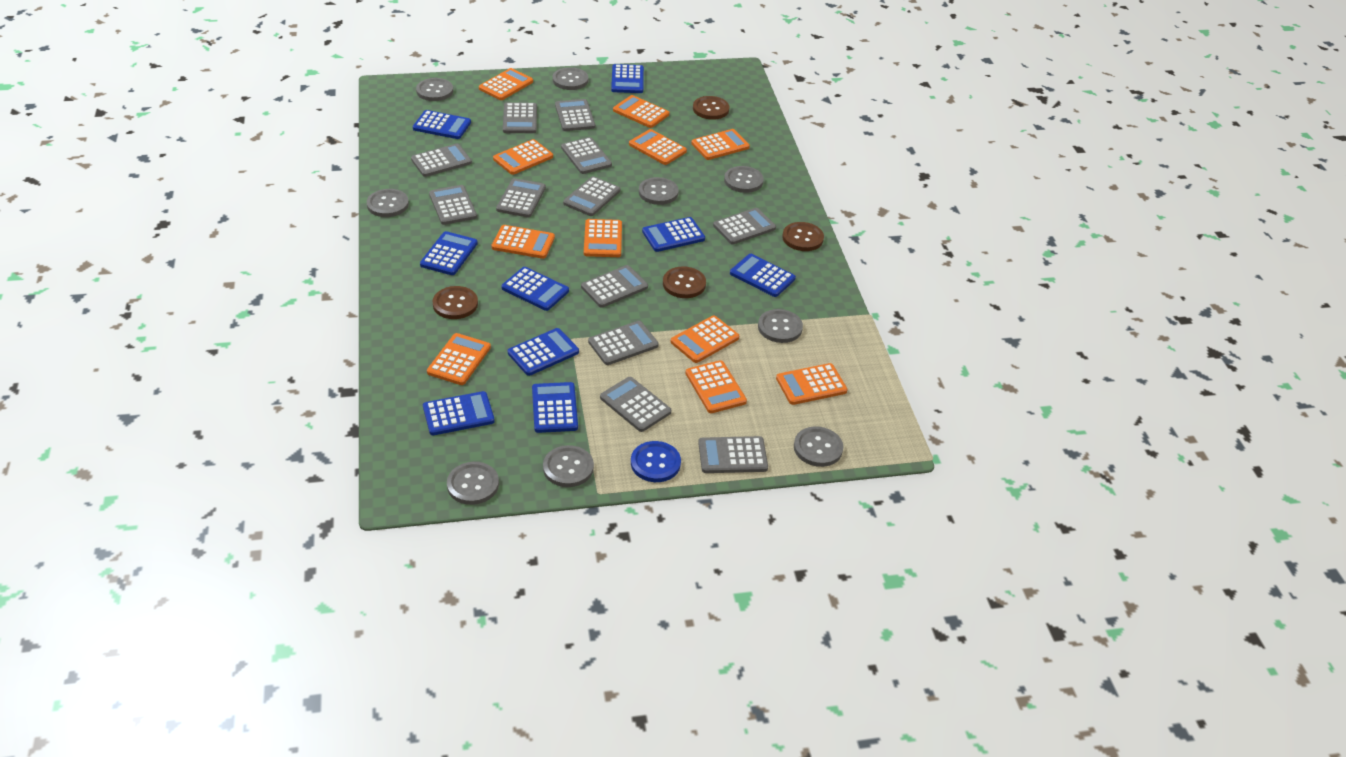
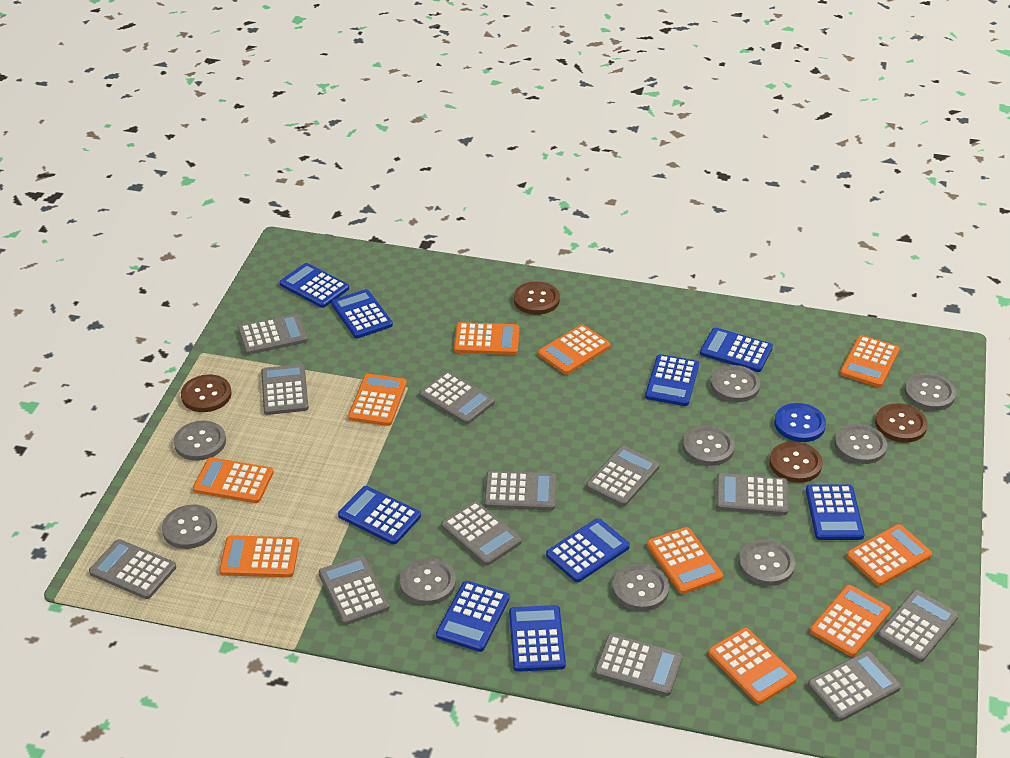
orange calculator: [427,333,491,385] [479,68,533,100] [491,225,555,259] [493,139,553,175] [584,219,622,257] [613,95,669,128] [629,129,687,165] [671,315,739,363] [685,360,747,413] [691,129,750,160] [776,363,848,405] = 11 -> [193,457,274,503] [219,535,299,577] [348,374,407,426] [454,322,519,355] [538,324,610,374] [647,527,723,594] [708,628,797,704] [810,585,891,657] [840,335,900,387] [846,524,932,586] = 10

